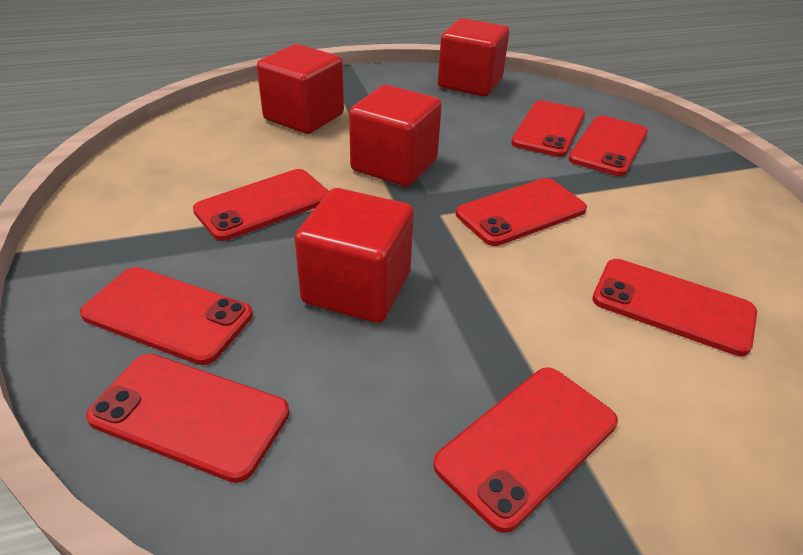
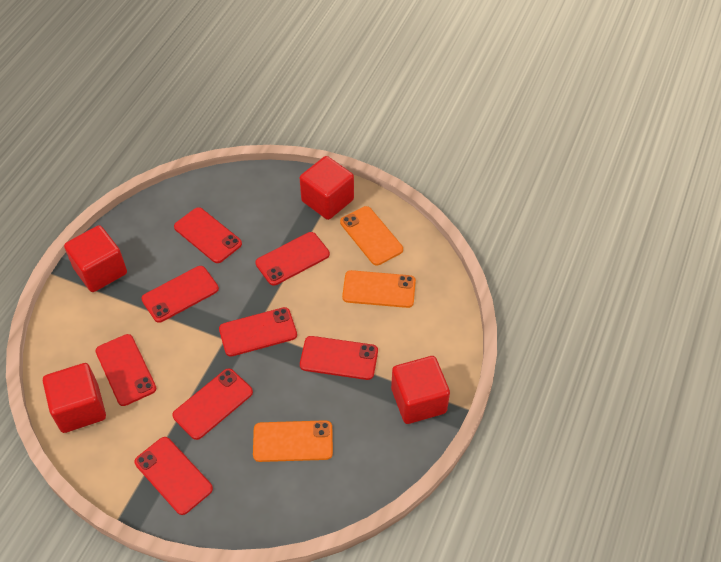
orange phone: none = 0 -> [253,420,333,462] [340,206,403,266] [342,270,416,308] = 3

